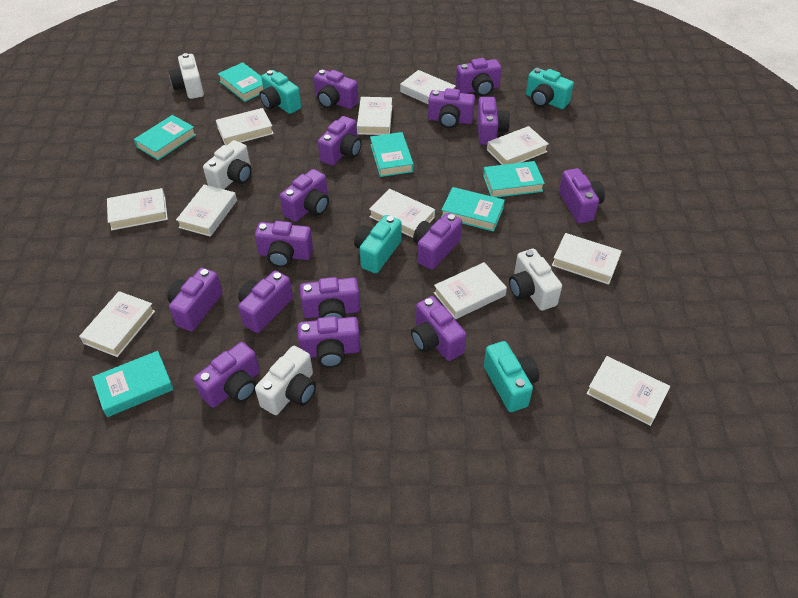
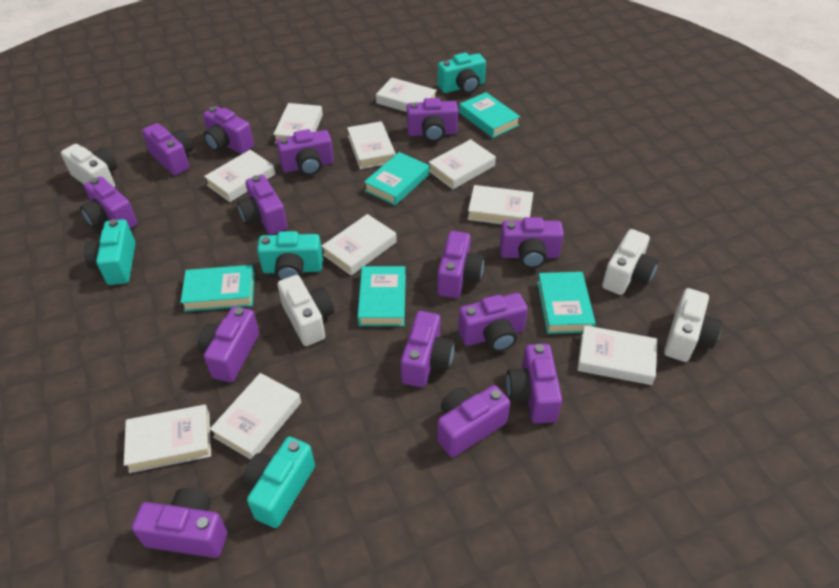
purple camera: [167,268,223,331] [194,342,260,408] [238,271,293,333] [255,221,313,267] [280,169,329,222] [297,316,360,368] [300,277,360,318] [314,69,359,109] [318,116,362,166] [411,296,467,361] [413,213,462,270] [428,88,475,128] [456,58,502,96] [477,97,510,145] [559,168,605,224] = 15 -> [80,176,138,229] [132,488,227,558] [142,123,193,175] [197,306,259,382] [203,106,254,154] [237,175,288,235] [277,129,334,176] [401,311,455,387] [407,98,458,142] [437,231,484,298] [437,385,510,457] [458,293,528,352] [500,217,564,269] [506,344,562,423] = 14
turquoise book: [92,351,174,417] [134,115,196,160] [218,62,263,102] [370,132,414,177] [441,187,505,232] [483,161,545,198] = 6 -> [180,265,255,312] [358,266,406,326] [364,152,429,205] [459,92,520,138] [537,272,596,334] = 5
white book: [79,291,155,357] [107,188,168,231] [176,185,237,237] [216,108,274,146] [357,97,392,135] [369,189,435,238] [400,70,456,104] [434,262,507,319] [487,126,549,165] [552,233,622,285] [587,356,670,426] = 11 -> [124,405,211,473] [204,150,275,202] [210,373,301,460] [273,103,323,144] [322,214,397,275] [347,121,396,169] [376,78,437,112] [429,139,496,189] [468,185,533,224] [577,325,657,385] = 10

